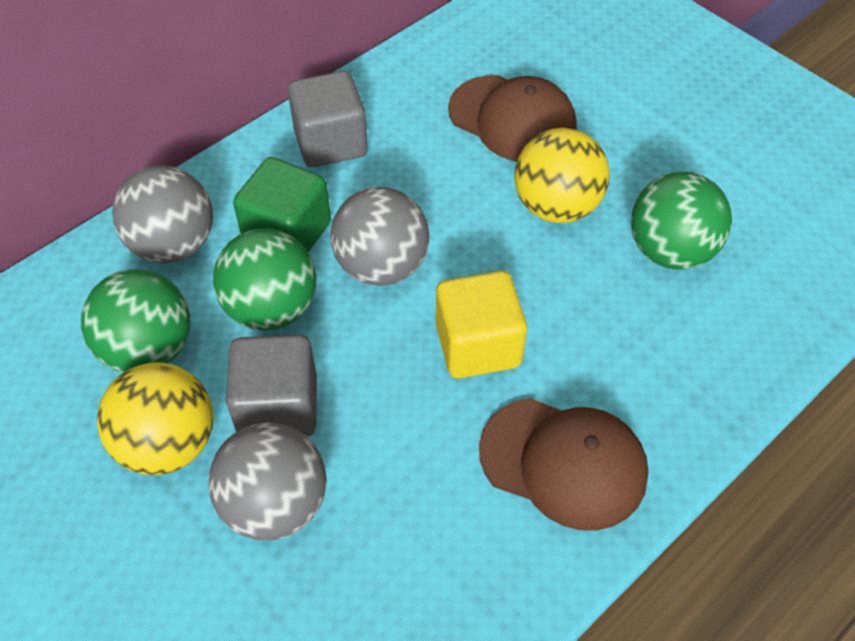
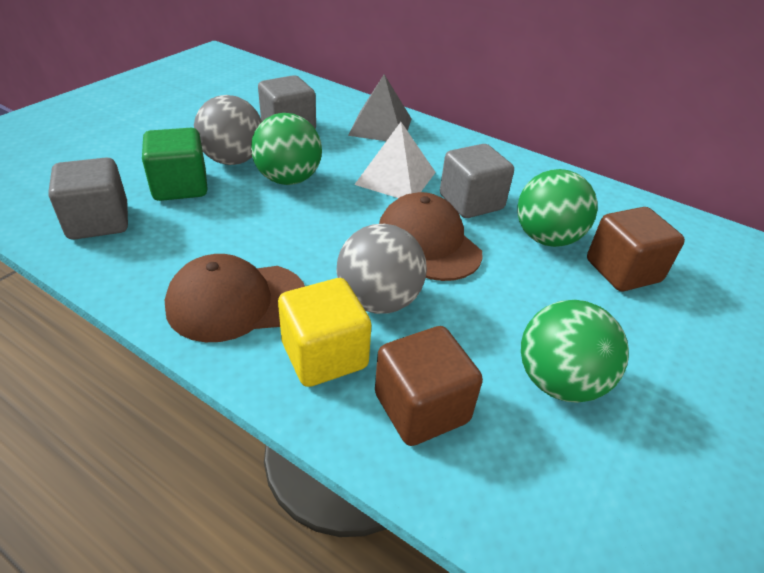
brown cube: none = 0 -> [375,326,483,446] [587,207,685,291] = 2
grey ball: [112,165,213,263] [208,422,327,540] [331,187,429,286] = 3 -> [194,95,262,165] [336,224,427,314] = 2
grey cube: [226,335,317,437] [288,71,368,167] = 2 -> [48,157,128,240] [258,75,316,129] [440,144,514,218] = 3
grey pyramid: none = 0 -> [348,75,412,141] = 1
white pyramid: none = 0 -> [354,122,436,198] = 1
yellow ball: [97,362,213,475] [514,128,610,223] = 2 -> none = 0

